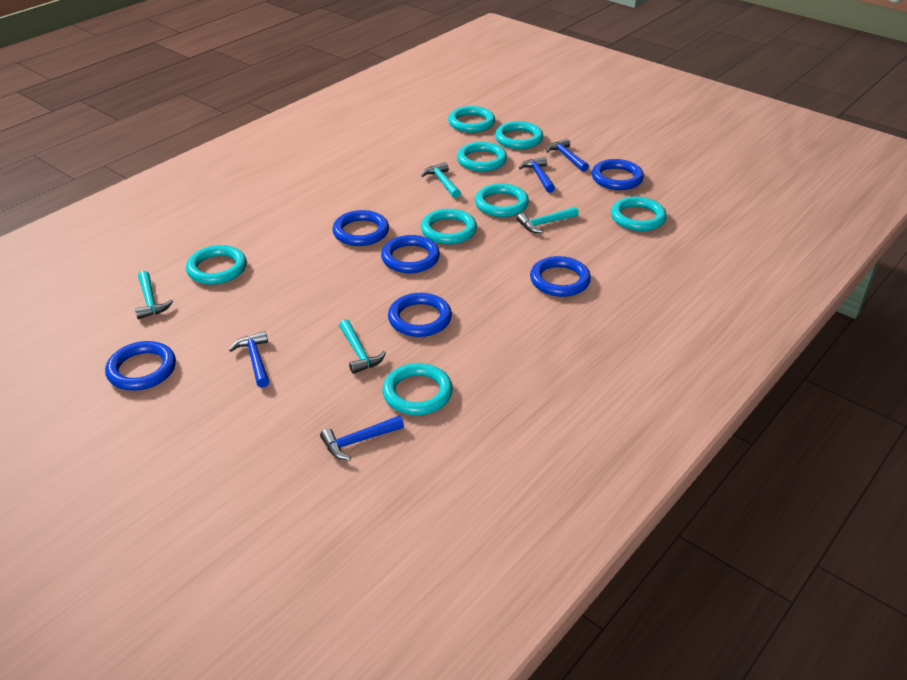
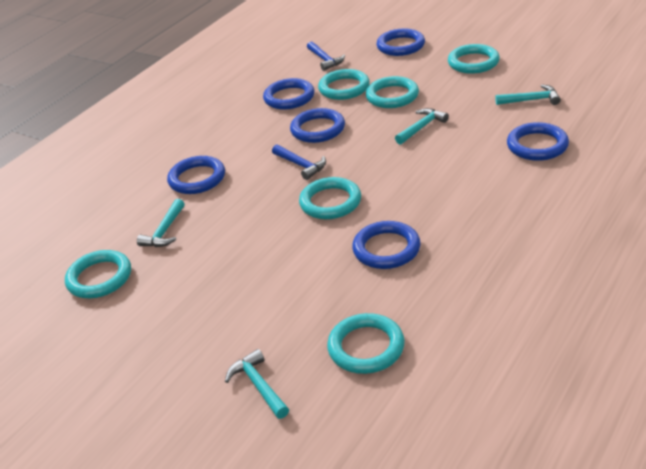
blue hammer: [229,331,269,388] [320,416,404,460] [519,157,555,193] [546,138,589,172] = 4 -> [272,144,326,180] [307,41,345,71] = 2
turquoise ring: [186,245,247,285] [382,363,453,415] [421,209,477,244] [448,106,495,133] [457,142,507,172] [475,184,529,217] [495,121,543,149] [611,197,667,231] = 8 -> [65,250,131,298] [299,177,361,219] [318,69,370,100] [327,313,405,374] [366,76,419,108] [448,44,500,74] = 6

